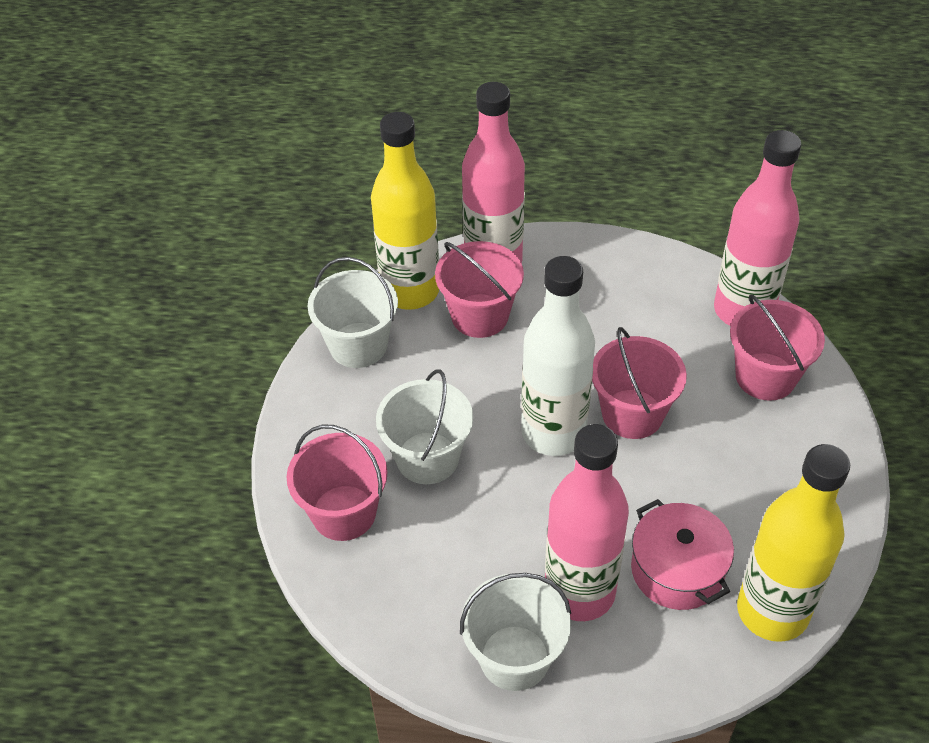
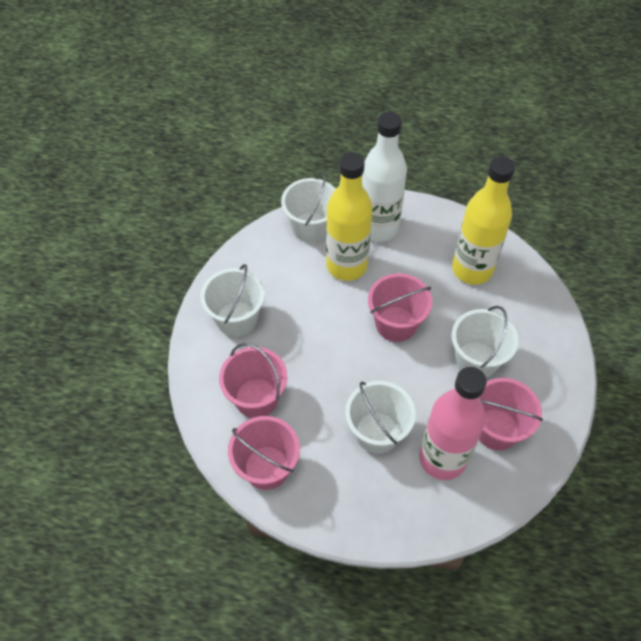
pink bottle: [462,82,525,263] [545,424,629,621] [714,130,801,326] = 3 -> [419,367,487,480] = 1
pink pot: [631,499,734,610] = 1 -> none = 0
white bucket: [308,257,398,368] [376,369,473,484] [460,573,571,691] = 3 -> [200,264,265,337] [281,172,336,243] [345,381,416,454] [452,306,518,378] = 4

